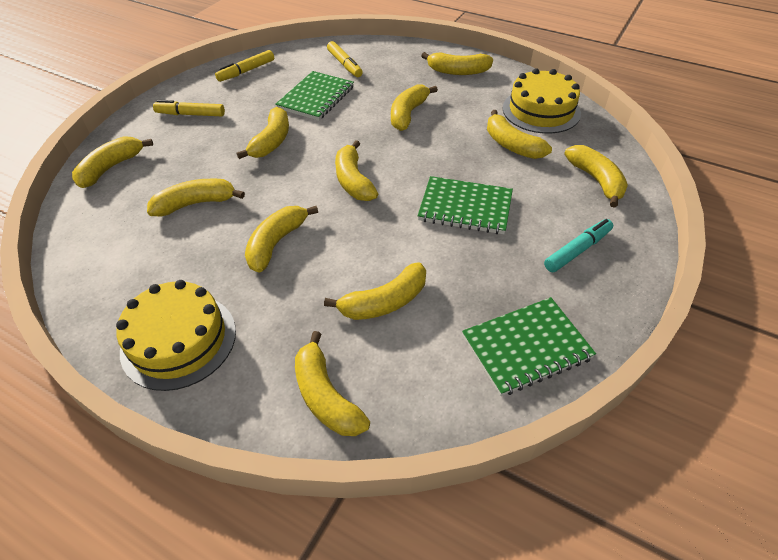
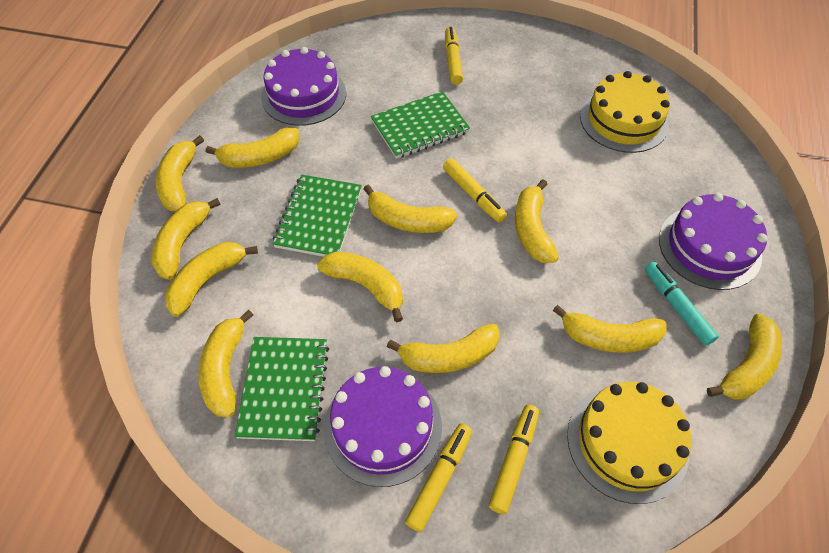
purple cake: none = 0 -> [261,47,346,126] [324,366,442,487] [659,193,767,290] = 3
yellow marker: [153,100,225,116] [215,50,274,82] [327,41,363,77] = 3 -> [405,423,472,532] [443,158,507,223] [445,27,463,85] [489,405,539,514] = 4

